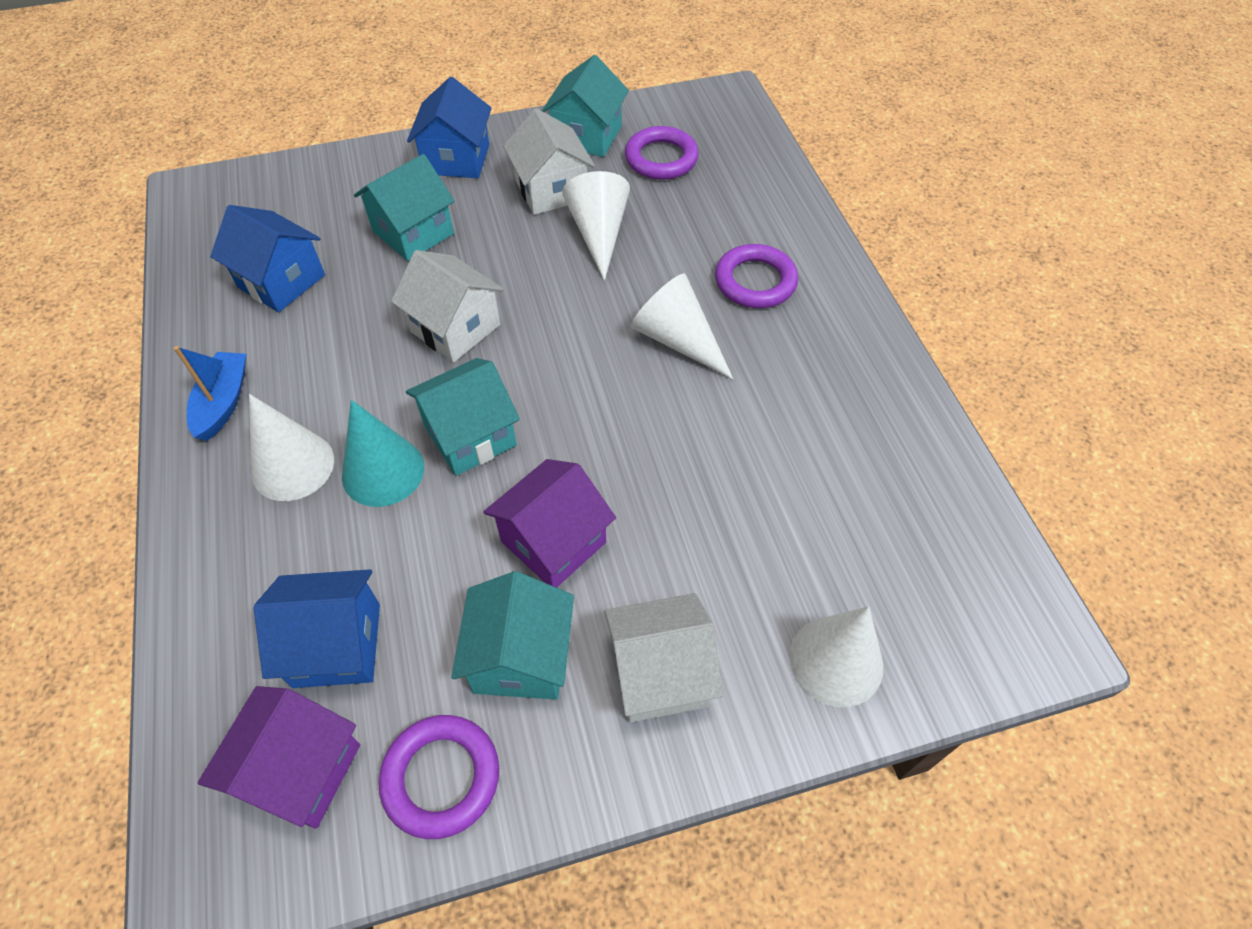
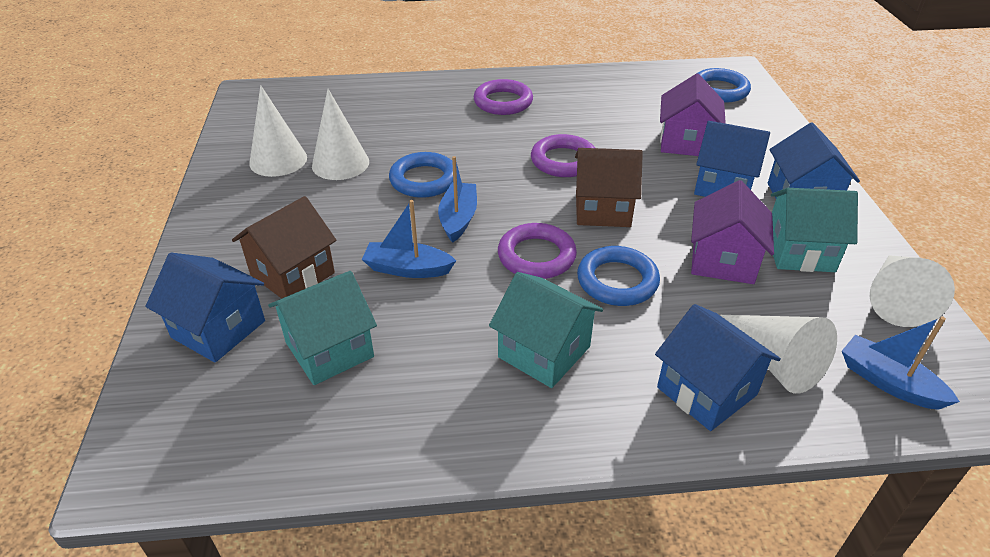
blue boat: [174,346,246,441] = 1 -> [362,200,456,278] [438,156,477,243] [842,316,960,410] = 3
blue house: [210,205,325,312] [253,569,380,688] [407,77,492,178] = 3 -> [145,252,265,363] [655,304,781,431] [694,121,770,197] [768,122,860,198] = 4
blue ring: none = 0 -> [389,152,453,198] [577,246,660,306] [697,68,751,102] = 3
brown house: none = 0 -> [232,196,336,299] [575,148,643,227] = 2
turquoise cone: [342,400,424,507] = 1 -> none = 0
turquoise house: [354,154,455,261] [406,358,520,476] [451,571,574,700] [542,55,629,157] = 4 -> [268,271,377,385] [489,272,603,388] [771,188,858,272] = 3
white house: [391,250,504,362] [503,108,595,215] [604,593,723,723] = 3 -> none = 0

